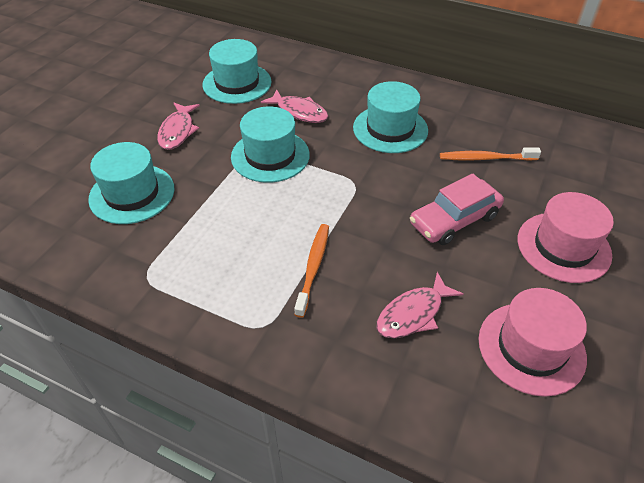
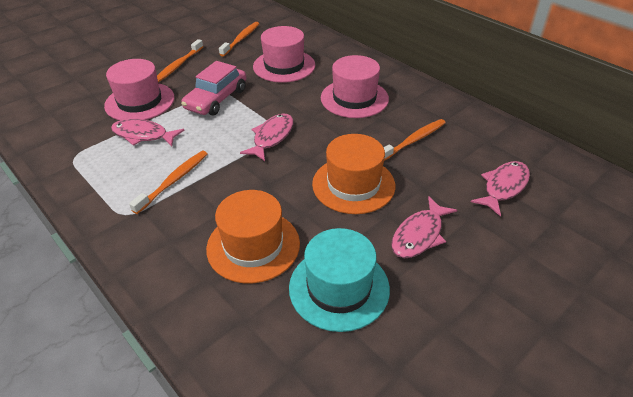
orange hat: none = 0 -> [206,190,300,284] [312,134,395,214] = 2
orange toothbrush: [294,224,329,318] [440,148,541,161] = 2 -> [129,151,207,214] [157,39,203,82] [219,22,259,56] [384,119,446,161] = 4
pink fish: [157,103,200,150] [261,89,329,123] [376,272,464,339] = 3 -> [111,119,185,146] [240,114,293,161] [391,196,457,258] [471,161,530,217] = 4
pink hat: [479,288,587,397] [518,192,614,283] = 2 -> [104,59,174,120] [253,26,315,83] [321,55,389,118] = 3
turquoise hat: [88,142,174,224] [203,39,272,104] [231,106,310,183] [353,81,428,153] = 4 -> [289,228,390,332] = 1

